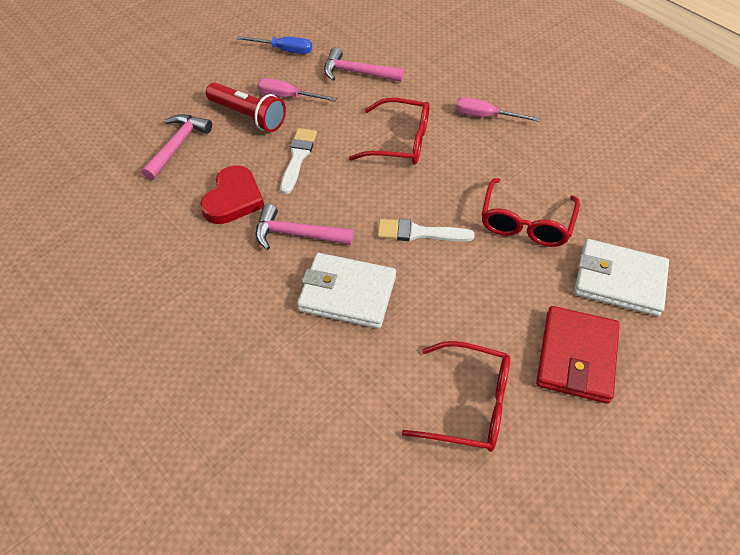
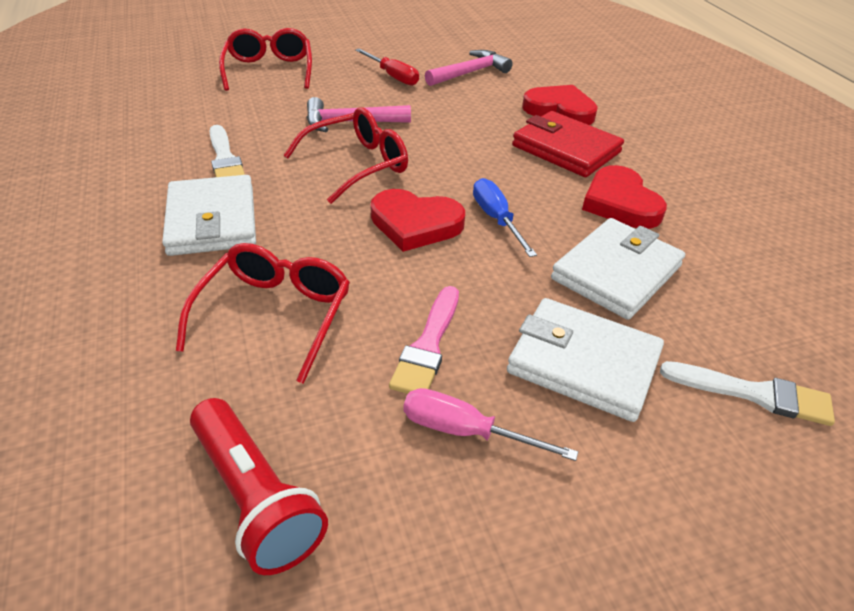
pink brush: none = 0 -> [389,286,459,394] = 1
pink hammer: [142,114,212,180] [256,204,354,250] [324,47,404,82] = 3 -> [307,97,411,132] [425,50,513,86] = 2
pink screwdriver: [257,78,337,101] [455,97,540,122] = 2 -> [403,388,578,461] = 1
red heart: [200,165,264,224] = 1 -> [370,189,465,252] [522,85,598,125] [582,165,667,229] = 3
red screwdriver: none = 0 -> [355,48,419,86] = 1
white wallet: [297,253,396,329] [574,239,669,316] = 2 -> [162,175,256,256] [507,298,664,422] [551,218,685,320] = 3

